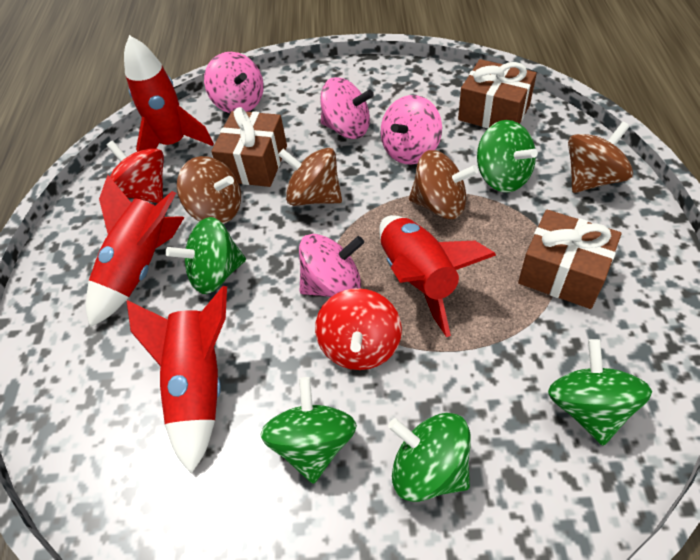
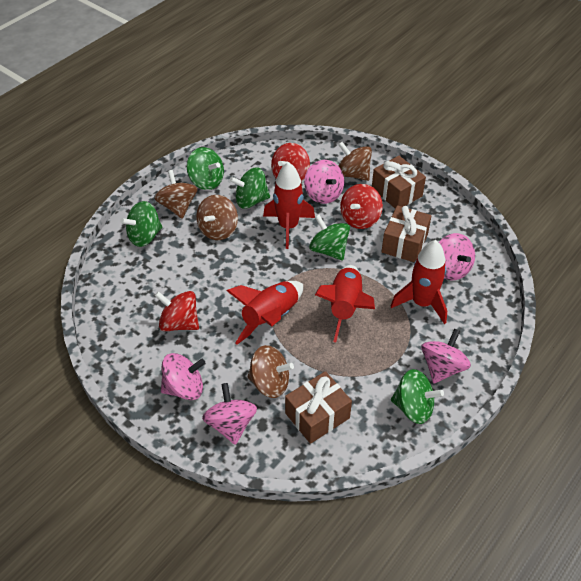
pink spinning top: [204,52,264,113] [299,234,364,297] [320,77,374,139] [381,95,442,164] = 4 -> [161,353,205,400] [202,383,257,445] [304,160,344,204] [421,329,471,384] [439,233,475,280] = 5
red spinning top: [106,141,164,203] [315,288,402,370] = 2 -> [155,291,199,331] [271,143,310,182] [340,184,383,229] = 3

